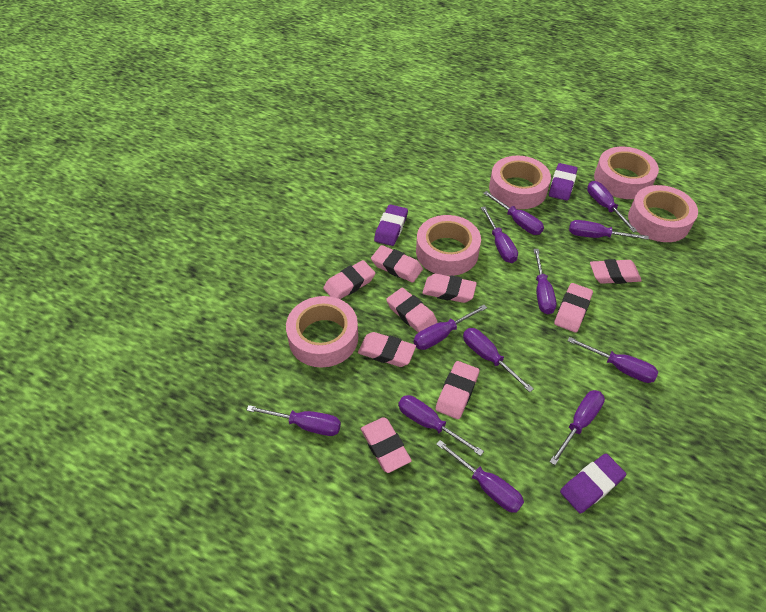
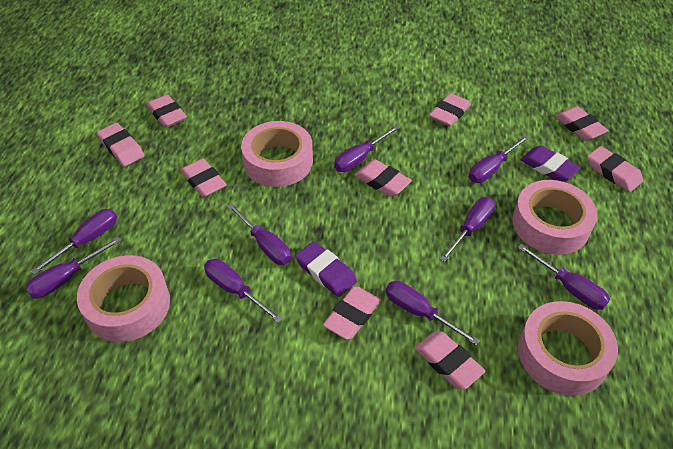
pink tape: [286,296,358,367] [416,215,481,276] [489,156,551,209] [594,147,659,199] [628,185,698,242] = 5 -> [77,255,170,342] [241,121,313,187] [512,180,597,255] [518,301,618,396] = 4
purple eraser: [374,204,408,246] [549,163,578,201] [560,454,626,513] = 3 -> [295,241,357,297] [521,146,581,182] = 2
purple screwdriver: [247,405,341,436] [398,395,484,456] [414,305,487,350] [436,440,524,513] [463,328,534,392] [481,207,518,263] [483,191,544,235] [533,249,556,314] [550,390,605,465] [567,337,658,383] [569,220,649,240] [587,181,637,233] = 12 -> [25,237,122,298] [31,209,117,274] [204,259,283,323] [227,203,291,265] [334,125,399,172] [385,281,480,345] [440,197,495,262] [469,135,529,183] [517,244,610,310] = 9

